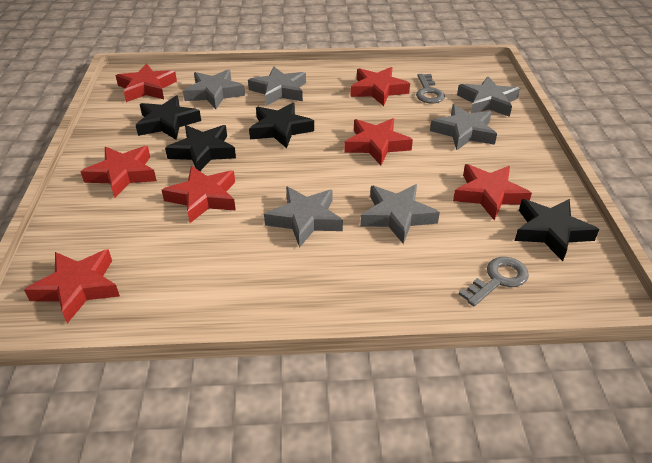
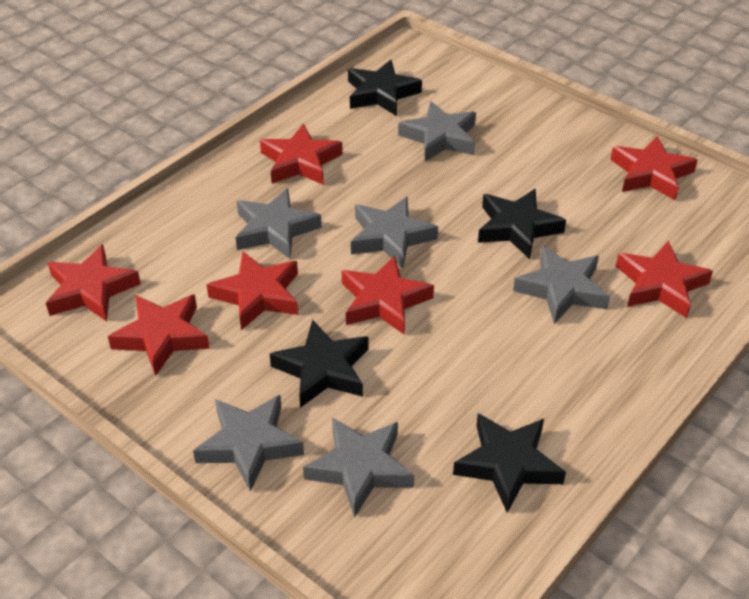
grey key: [416,74,445,103] [459,257,529,306] = 2 -> none = 0

